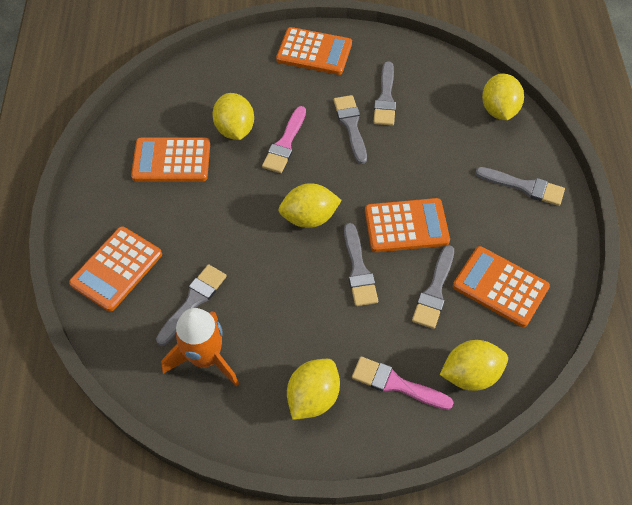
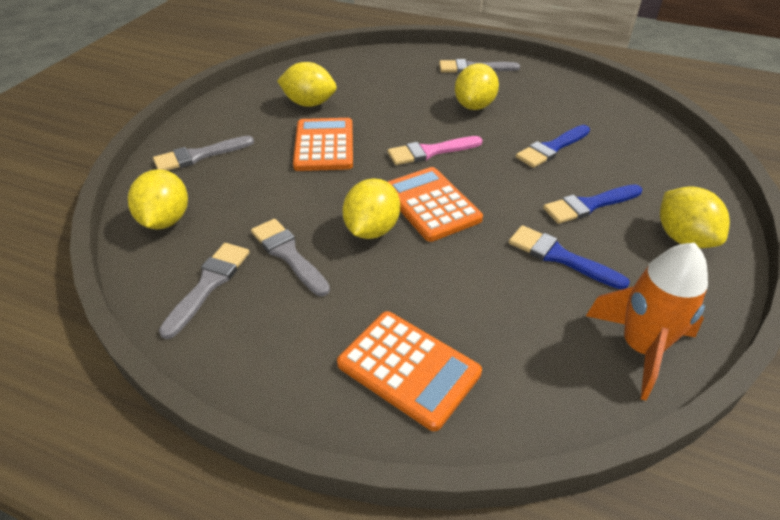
blue brush: none = 0 -> [509,225,630,290] [516,125,590,168] [543,184,642,224] = 3
grey brush: [156,264,227,346] [334,95,367,164] [344,223,378,306] [373,61,396,126] [412,245,454,329] [475,167,565,206] = 6 -> [153,136,254,171] [159,243,250,339] [251,219,330,296] [439,59,520,73] = 4
orange calculator: [69,226,162,312] [131,138,210,182] [276,27,352,75] [365,198,450,252] [453,246,550,327] = 5 -> [293,118,353,171] [337,311,482,431] [388,167,483,242] = 3
pink brush: [262,106,306,173] [352,357,454,410] = 2 -> [388,136,483,165] = 1

